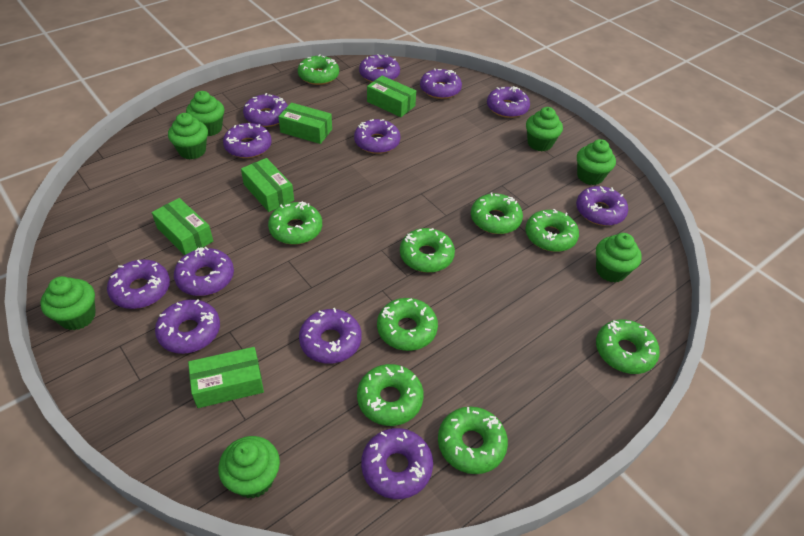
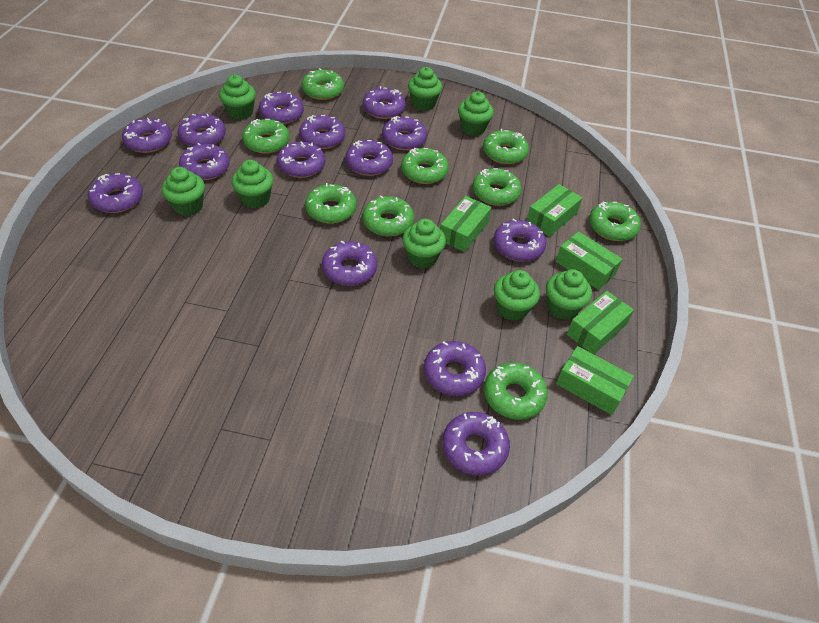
green cupcake: [40,276,96,330] [168,113,208,159] [186,91,224,136] [218,436,280,498] [526,107,563,151] [577,139,616,185] [596,233,642,282] = 7 -> [162,167,205,216] [219,75,256,120] [232,160,274,208] [402,219,446,268] [408,67,442,111] [458,91,494,136] [494,270,540,321] [546,269,592,320] = 8
purple donut: [107,259,170,309] [155,299,220,354] [174,247,234,296] [223,123,272,158] [243,93,288,127] [299,308,362,364] [354,119,400,154] [359,54,400,82] [361,428,433,499] [420,68,462,99] [487,86,530,118] [576,186,628,226] = 12 -> [88,173,143,213] [122,118,172,153] [177,114,226,147] [179,143,230,180] [259,92,304,124] [277,141,325,178] [299,115,345,149] [322,241,377,286] [345,140,393,176] [363,86,406,119] [382,116,427,150] [424,341,486,396] [442,412,510,476] [493,218,546,262] = 14

